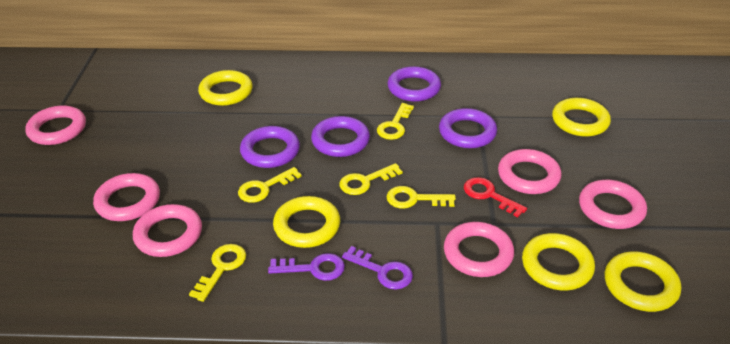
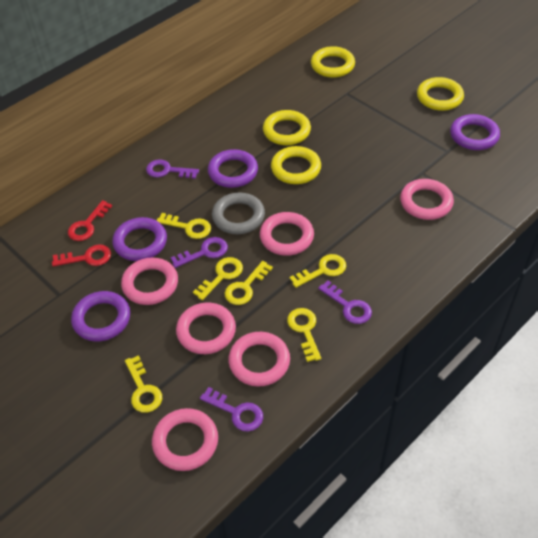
grey ring: none = 0 -> [212,193,265,234] = 1
purple key: [268,253,345,281] [342,246,413,290] = 2 -> [146,159,199,179] [170,237,228,268] [200,387,263,431] [318,281,372,324] = 4
red key: [464,177,527,217] = 1 -> [52,244,111,267] [68,200,112,241] = 2
yellow key: [189,244,246,302] [238,167,302,203] [340,163,403,195] [377,103,414,140] [386,186,456,208] = 5 -> [125,355,162,413] [157,213,211,239] [193,257,243,300] [225,261,273,305] [287,308,321,362] [290,254,346,288] = 6
yellow ring: [198,70,253,106] [273,196,340,248] [522,233,595,290] [552,98,611,137] [604,251,681,312] = 5 -> [263,110,311,145] [271,146,321,184] [311,46,355,78] [417,77,464,111] = 4

